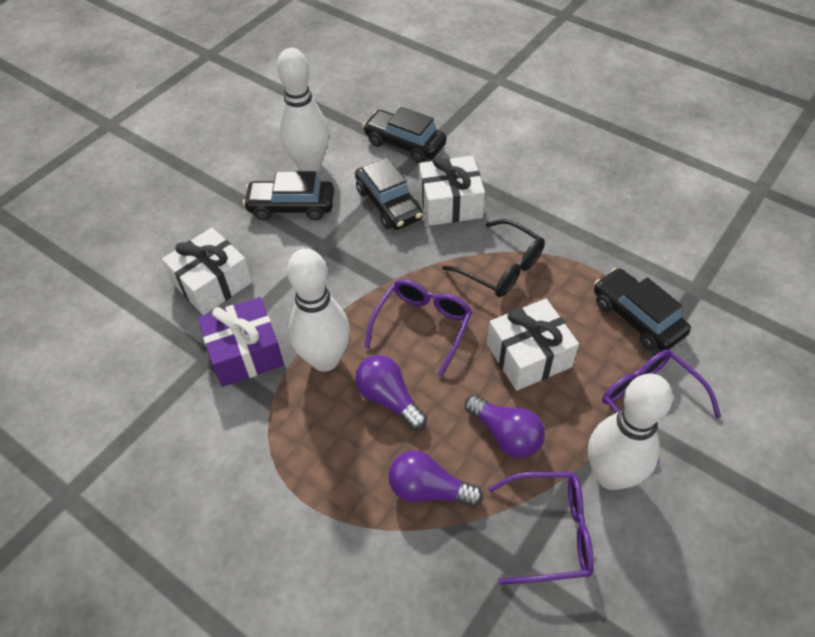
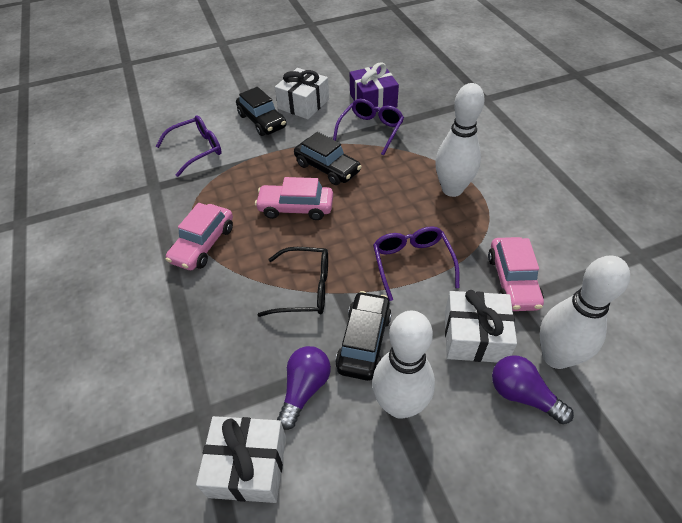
black car: [243,171,334,220] [355,157,423,230] [363,107,447,163] [594,268,691,351] = 4 -> [236,87,287,136] [294,132,362,185] [335,291,392,381] = 3
pink car: none = 0 -> [165,203,233,270] [255,177,333,220] [488,237,544,311] = 3
purple light bulb: [355,355,427,430] [388,451,483,507] [465,395,545,458] = 3 -> [277,346,331,430] [492,355,574,424] = 2

